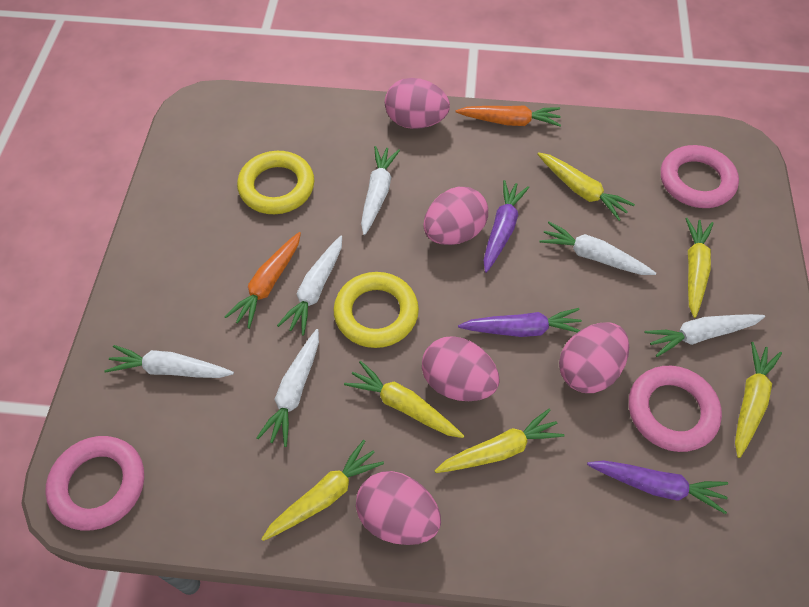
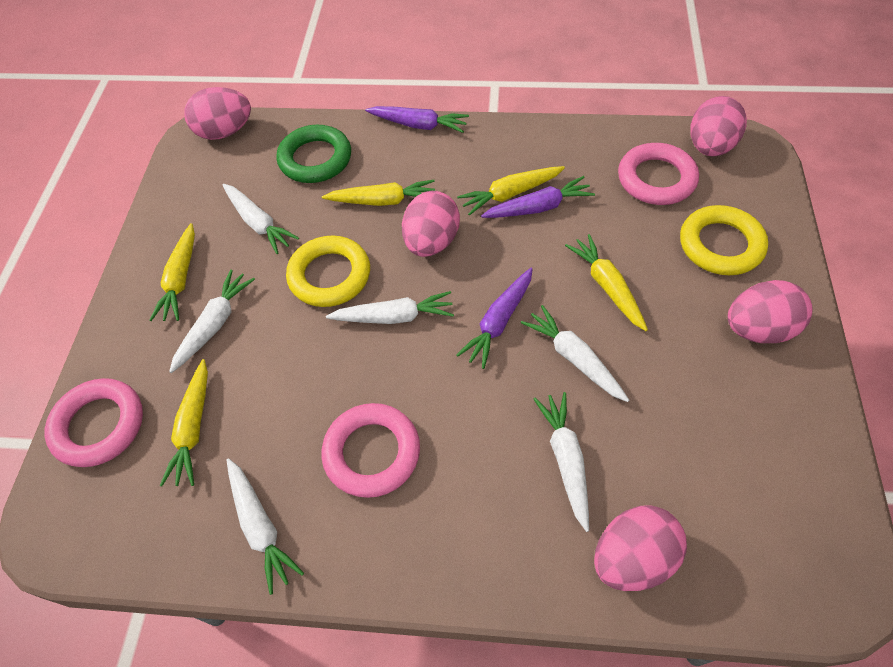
green ring: none = 0 -> [276,125,351,183] = 1
orange carrot: [225,232,301,329] [456,106,561,126] = 2 -> none = 0
yellow carrot: [262,440,384,541] [344,361,464,438] [435,409,564,473] [537,152,635,221] [685,218,714,318] [735,342,782,458] = 6 -> [149,223,195,321] [160,359,208,487] [322,180,435,206] [457,166,565,216] [565,234,648,331] = 5

